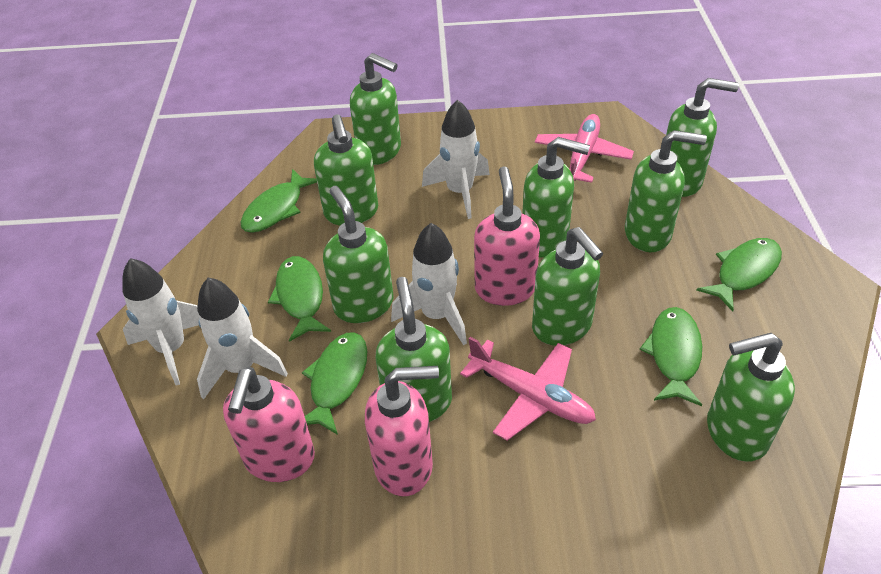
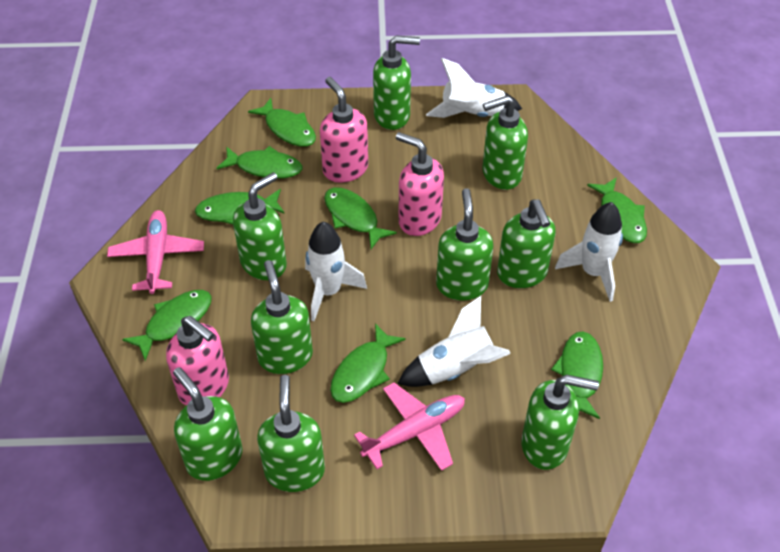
green fish: [240,169,317,233] [268,256,331,342] [302,332,367,435] [639,307,702,406] [697,238,782,311] = 5 -> [122,290,212,361] [195,189,284,225] [217,146,303,179] [248,98,316,147] [324,187,397,249] [330,323,406,403] [551,331,603,419] [587,177,647,243] = 8

